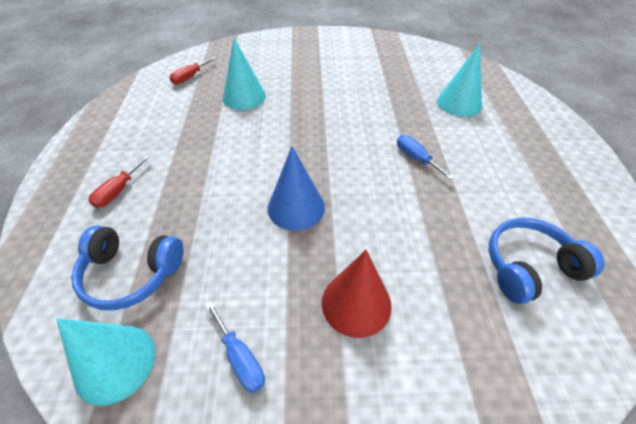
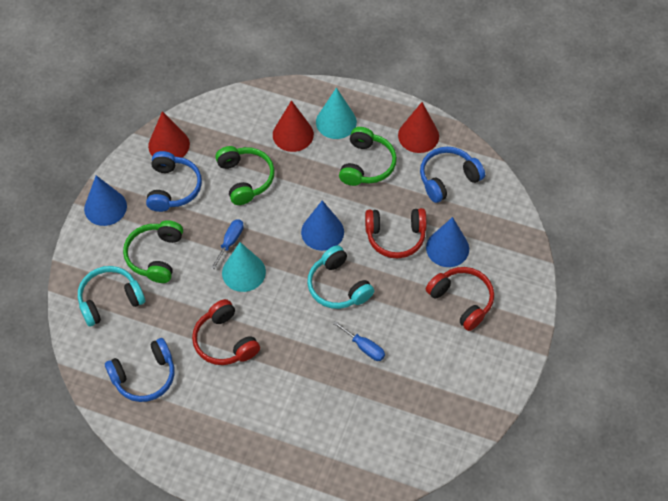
blue cone: [268,146,325,231] = 1 -> [84,175,127,226] [301,200,344,251] [426,217,469,267] = 3
blue headphones: [71,225,184,310] [489,217,605,304] = 2 -> [105,338,174,402] [146,151,202,212] [420,147,485,203] = 3
green headphones: none = 0 -> [123,220,183,283] [215,146,275,205] [339,127,397,186] = 3
red cone: [322,250,391,338] = 1 -> [148,111,190,158] [273,100,314,152] [398,102,439,153] = 3
red headphones: none = 0 -> [192,299,260,365] [365,208,427,258] [426,267,494,331] = 3
red screwdriver: [89,155,151,208] [169,57,216,85] = 2 -> none = 0
turquoise cone: [56,318,155,406] [223,38,266,110] [437,43,482,117] = 3 -> [222,242,266,292] [316,88,357,139] = 2
turquoise headphones: none = 0 -> [78,266,145,327] [307,245,374,309] = 2

